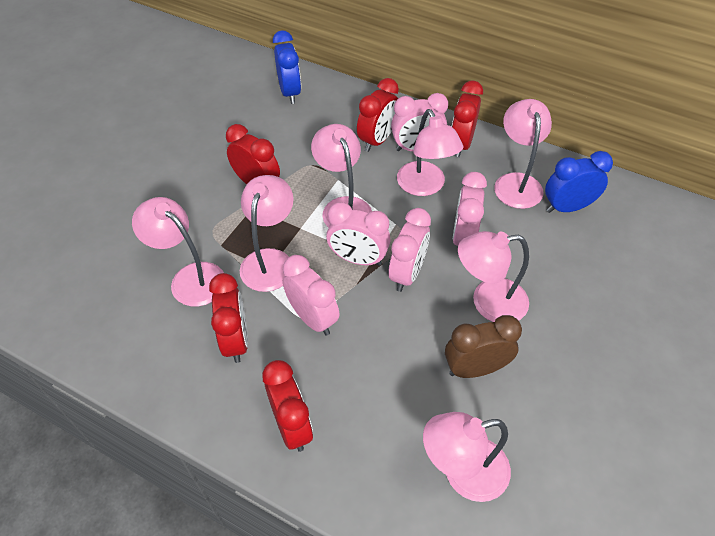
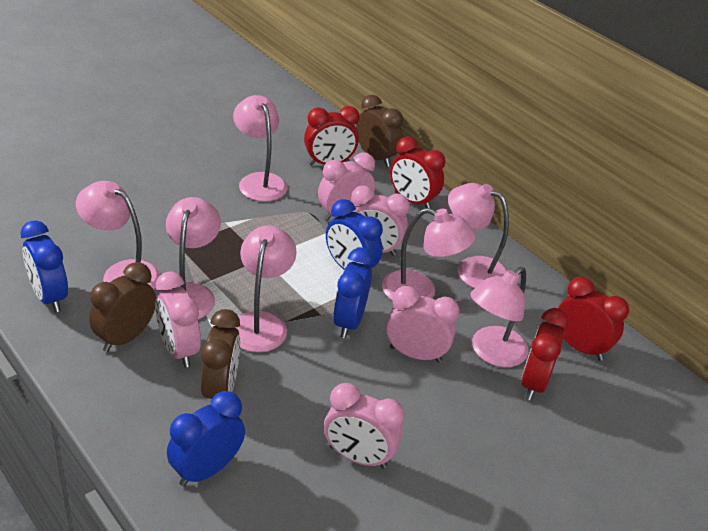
blue clock: [273,30,301,104] [545,151,613,213] = 2 -> [21,221,68,312] [167,391,245,486] [326,199,383,269] [333,247,374,338] = 4
brown clock: [445,315,522,378] = 1 -> [89,262,156,352] [201,309,240,399] [356,95,403,167] = 3
red clock: [209,273,248,363] [226,124,280,184] [262,360,313,452] [357,78,399,152] [452,81,483,157] = 5 -> [304,106,360,166] [390,137,445,209] [521,308,569,400] [558,277,629,361] = 4

